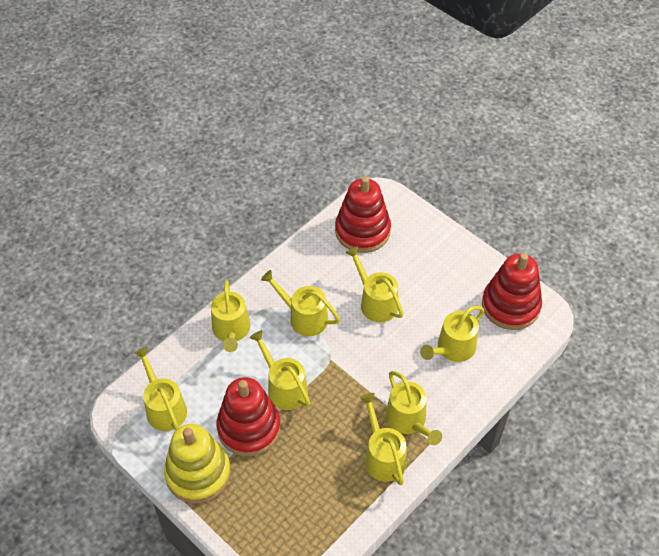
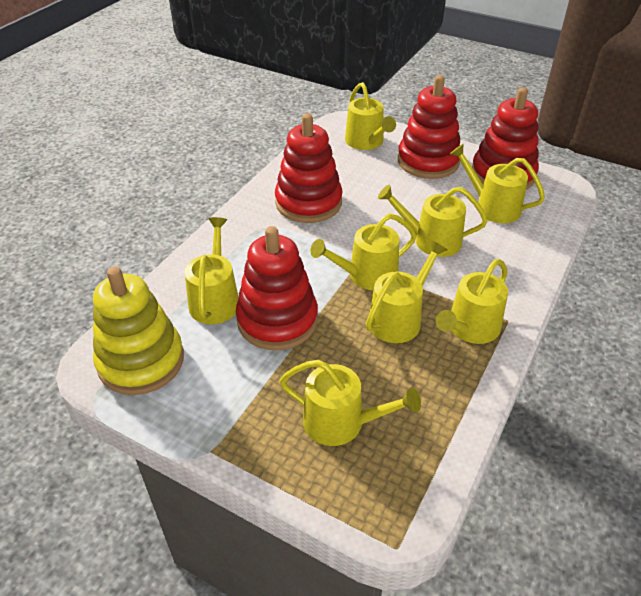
red stacking toy: [216,377,281,456] [335,176,391,253] [482,253,542,330] = 3 -> [236,226,318,350] [275,113,343,223] [398,75,460,179] [472,87,539,190] = 4

